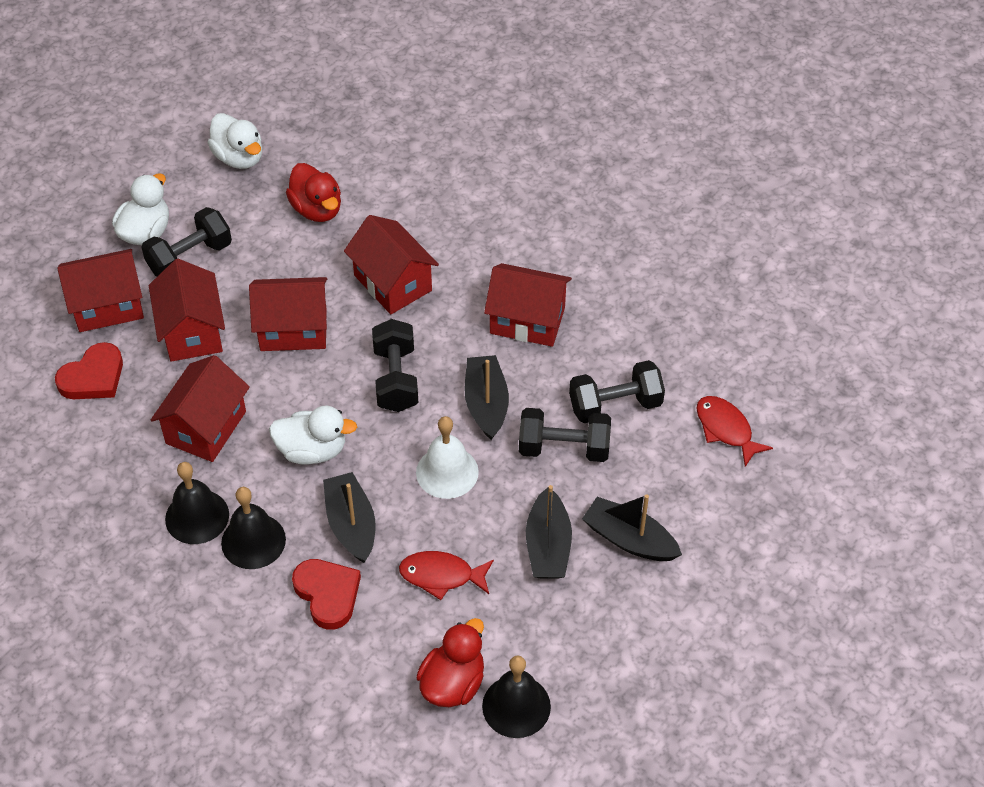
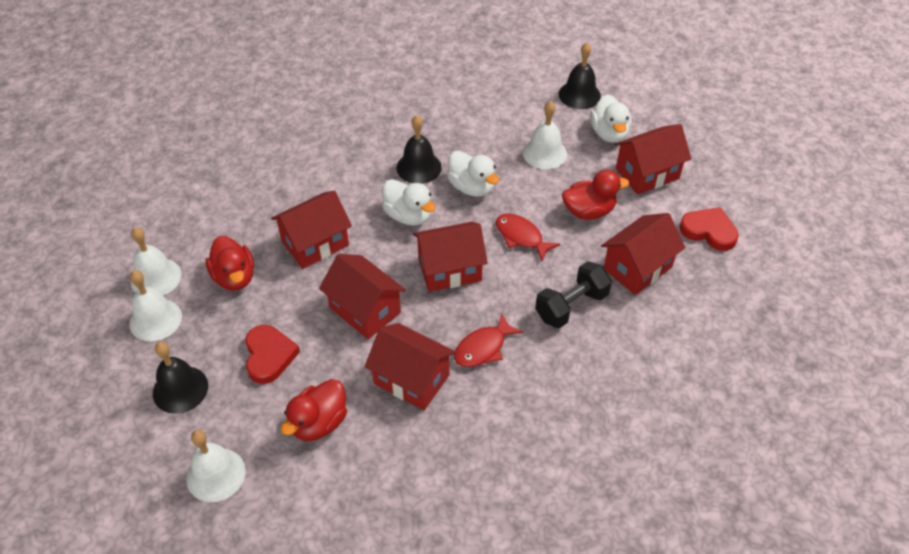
black boat: [323,472,375,563] [464,355,509,440] [526,485,572,579] [582,494,682,561] = 4 -> none = 0
black dumbbell: [141,207,232,276] [372,319,419,412] [519,408,611,462] [569,360,665,423] = 4 -> [535,261,612,328] = 1
red duck: [286,163,341,222] [416,618,484,707] = 2 -> [206,236,254,291] [281,379,347,441] [562,170,629,220] = 3
white bell: [416,416,479,499] = 1 -> [129,270,182,341] [131,227,182,295] [186,430,246,502] [523,101,567,169] = 4

